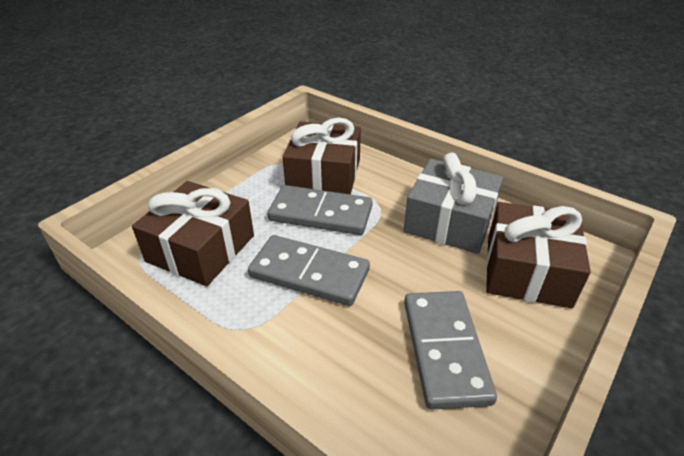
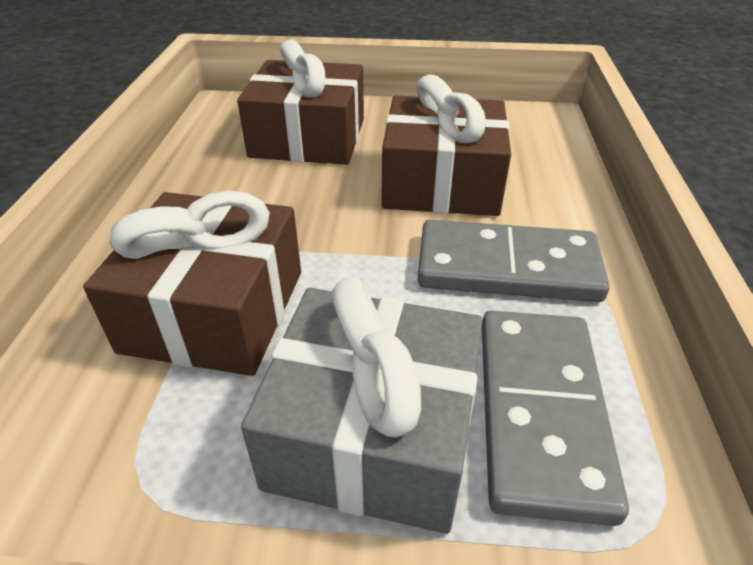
grey domino: [248,235,370,306] [268,185,373,235] [404,291,497,410] = 3 -> [418,220,610,302] [482,311,629,526] = 2

